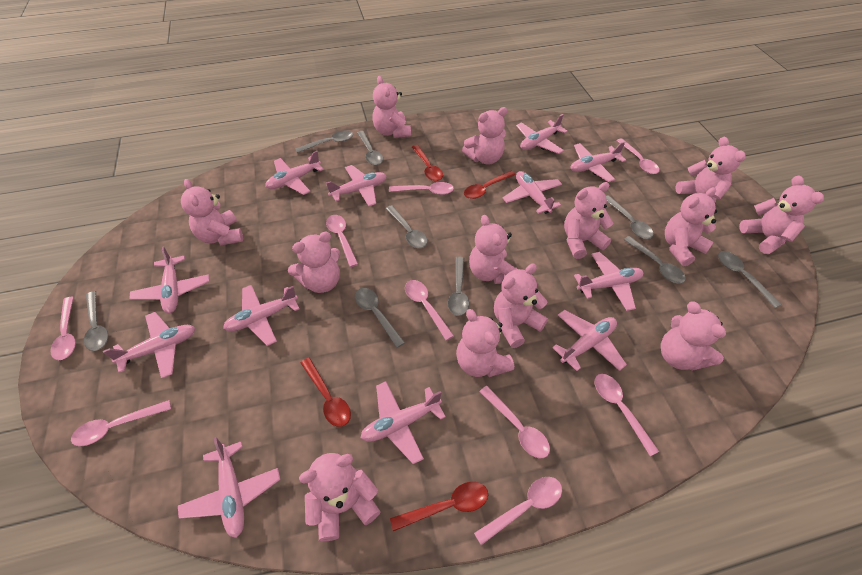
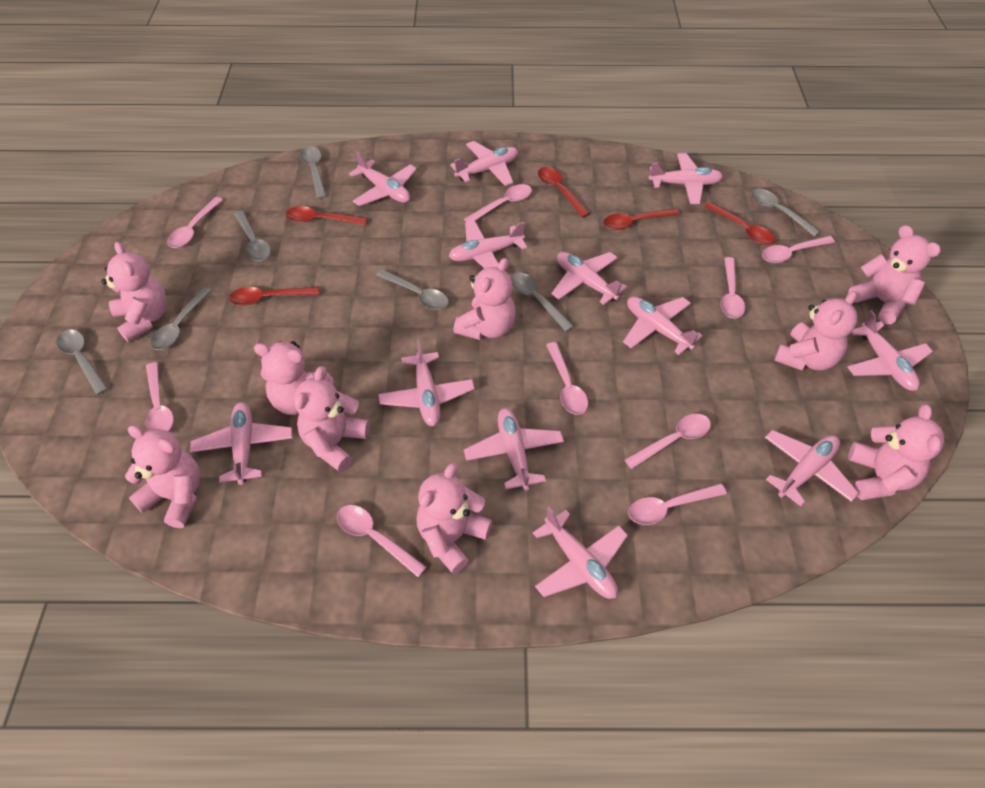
grey spoon: [84,291,108,351] [295,130,353,153] [355,288,405,348] [357,131,383,165] [386,205,427,248] [448,257,469,316] [606,195,654,239] [624,236,686,284] [718,251,782,308] = 9 -> [56,330,108,395] [150,287,212,350] [234,211,271,261] [300,146,327,199] [376,269,449,310] [511,273,574,332] [751,189,820,237] = 7
pink teddy bear: [181,179,243,245] [288,232,340,293] [299,453,381,541] [372,76,411,138] [456,309,514,377] [462,107,507,165] [469,215,517,284] [494,263,548,348] [564,182,614,259] [661,302,726,371] [665,187,717,266] [675,137,746,202] [739,175,824,254] = 13 -> [101,242,167,342] [125,425,201,528] [254,341,334,415] [294,366,370,472] [416,463,492,574] [453,258,516,340] [774,291,857,371] [848,225,941,324] [848,404,944,500] = 9
red spoon: [301,358,351,427] [390,482,488,531] [412,145,443,181] [464,171,516,199] = 4 -> [229,287,319,306] [286,206,367,225] [538,167,590,218] [603,208,680,230] [704,202,775,245] = 5

